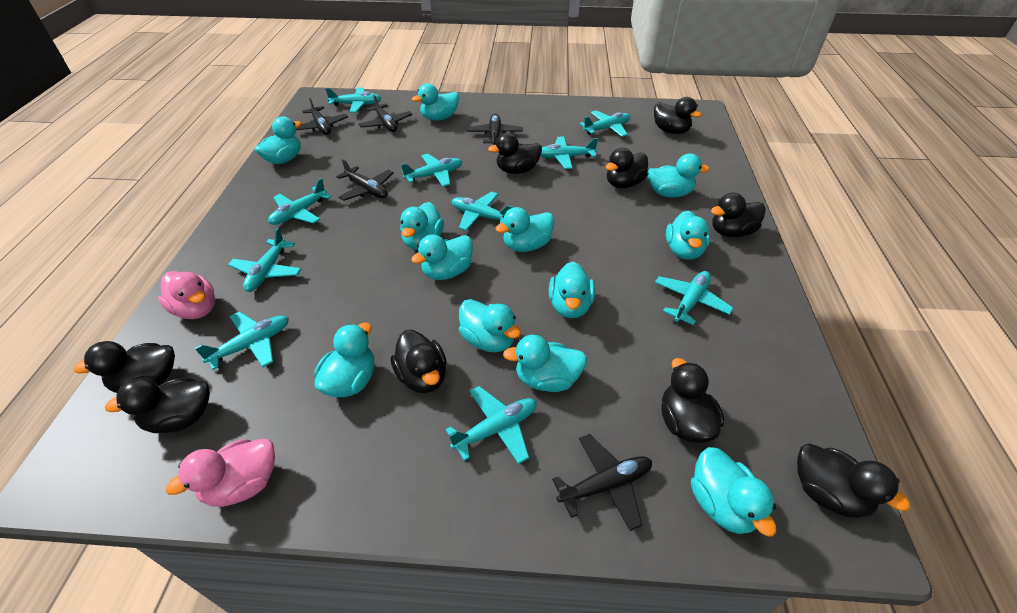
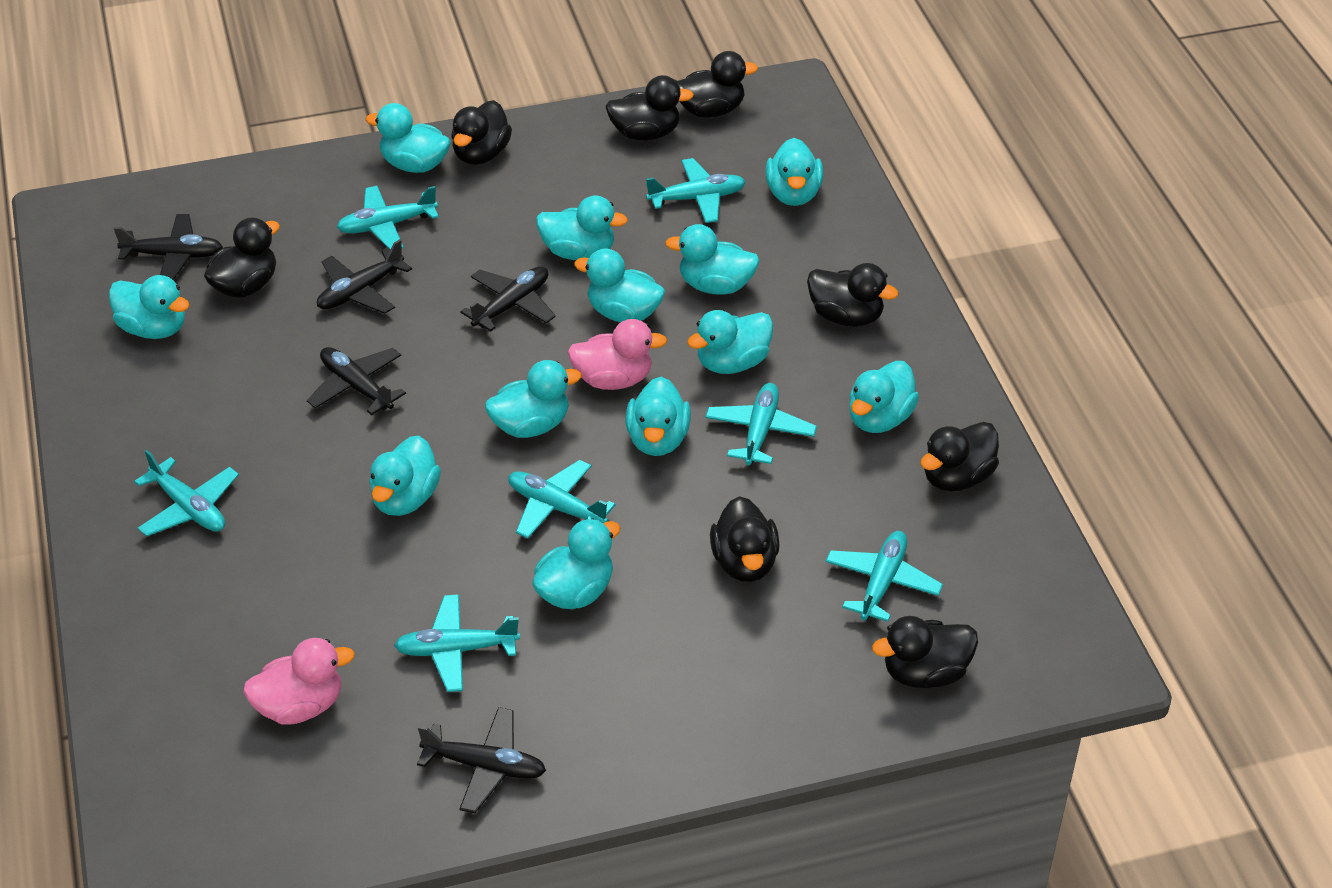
black duck: [73,341,175,393] [105,378,210,433] [391,330,447,393] [488,133,542,174] [606,148,648,188] [654,97,702,134] [661,358,724,443] [711,193,766,237] [797,444,910,518] = 9 -> [204,217,280,298] [451,100,512,165] [605,75,694,140] [677,51,758,118] [710,496,780,582] [807,263,899,327] [872,616,978,688] [920,422,999,492] = 8
turquoise plane: [195,312,289,370] [228,227,301,292] [268,178,332,225] [325,87,381,113] [401,154,462,187] [445,386,537,464] [452,191,512,231] [540,137,598,169] [580,110,630,137] [655,271,733,325] = 10 -> [134,450,239,536] [337,186,439,250] [394,594,520,692] [508,460,615,539] [646,158,746,223] [705,383,817,465] [825,531,943,622] = 7

